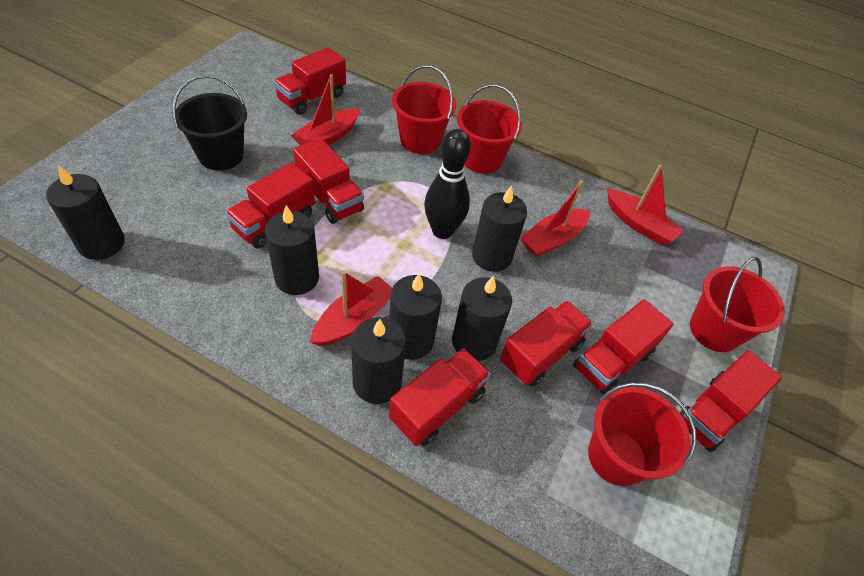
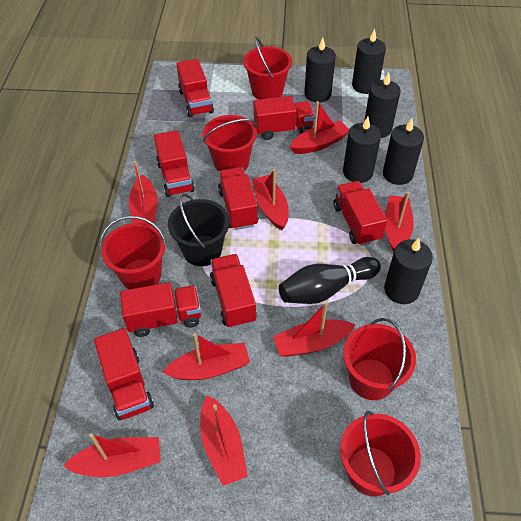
red boat: [291,74,360,145] [310,271,392,346] [520,180,590,257] [607,165,684,245] = 4 -> [63,433,161,477] [129,161,157,226] [162,333,250,380] [200,395,248,486] [252,169,289,230] [273,302,356,357] [290,101,349,154] [385,192,414,252] = 8
red bucket: [392,65,456,154] [457,84,522,174] [588,382,696,486] [690,257,785,352] = 4 -> [100,216,167,289] [203,115,257,172] [243,37,292,100] [340,411,421,497] [343,318,416,400] = 5
red truck: [225,162,315,249] [274,47,346,115] [293,138,364,224] [389,348,491,446] [500,301,593,387] [573,299,674,395] [679,350,782,452] = 7 -> [94,328,154,420] [120,282,201,337] [154,130,195,197] [176,59,214,117] [210,254,257,328] [218,167,258,230] [253,96,315,140] [333,181,387,246] = 8

